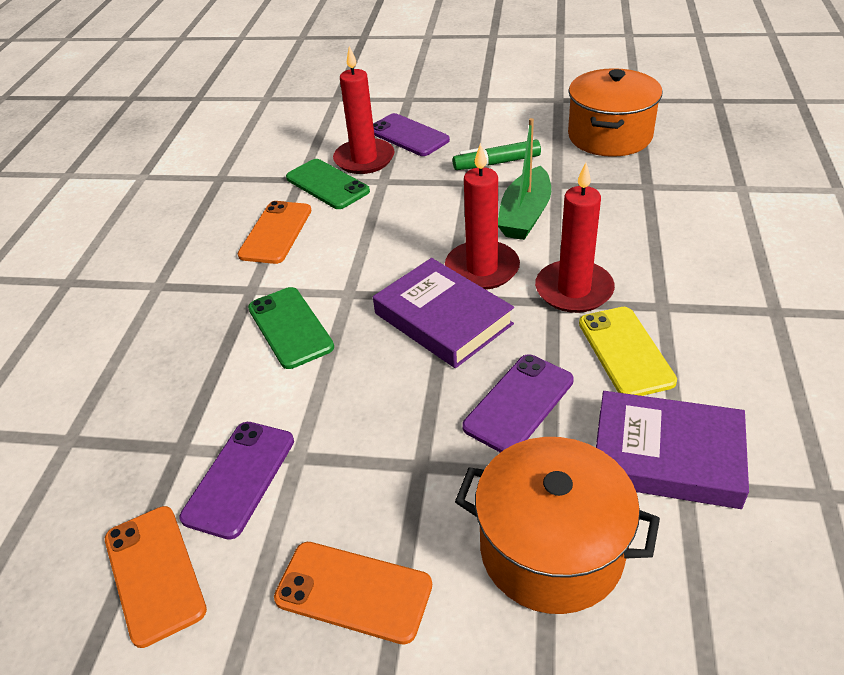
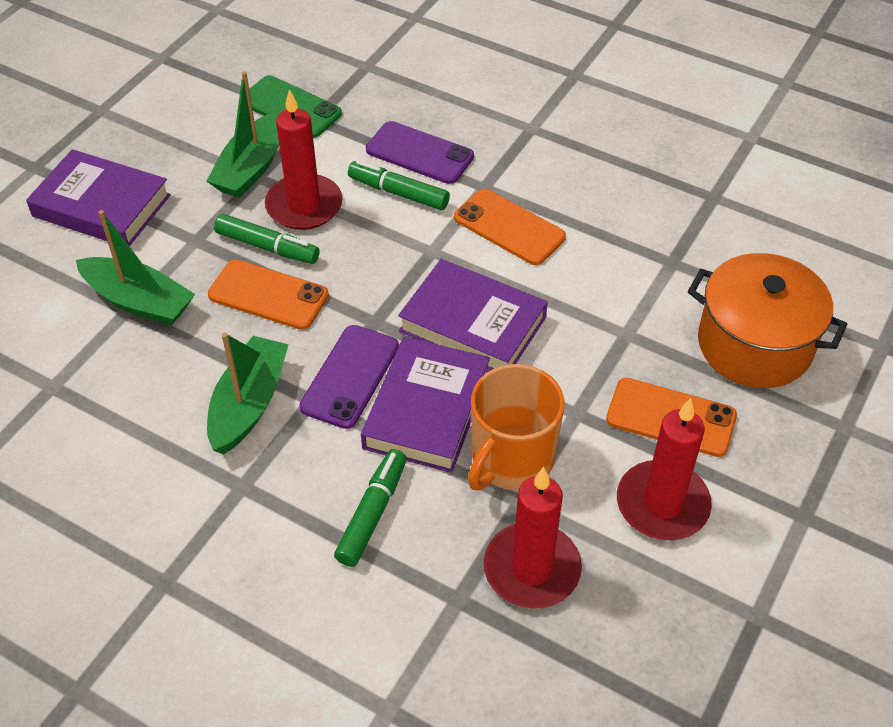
green boat: [498,118,551,240] = 1 -> [76,210,195,326] [206,72,281,198] [207,333,289,454] = 3
green marker: [453,139,541,170] = 1 -> [214,214,320,264] [334,449,407,567] [348,160,450,210] = 3
green phone: [248,287,334,369] [286,159,370,209] = 2 -> [249,75,342,138] = 1
orange mug: none = 0 -> [468,364,564,490] = 1
orange pot: [455,437,660,614] [568,68,662,157] = 2 -> [688,253,847,388] = 1
purple book: [373,258,514,368] [596,391,749,509] = 2 -> [26,149,171,247] [361,336,490,473] [398,259,548,371] = 3
purple phone: [180,422,294,540] [373,113,450,156] [462,354,574,453] = 3 -> [299,325,399,429] [366,121,474,184] = 2
yellow phone: [579,307,677,396] = 1 -> none = 0

